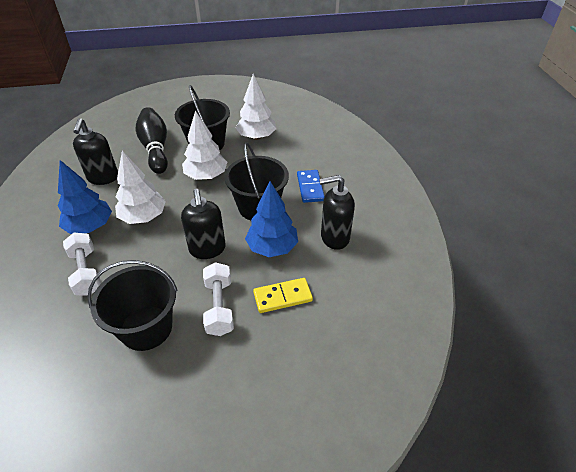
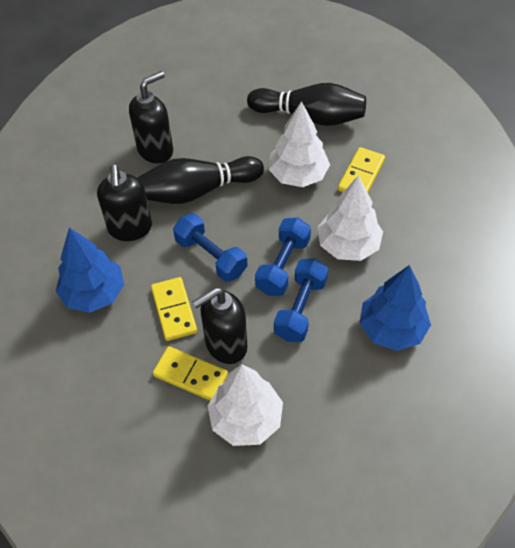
black bowling pin: [136,107,168,174] = 1 -> [137,156,264,204] [247,83,366,126] = 2
black bucket: [87,260,178,351] [175,85,230,151] [224,142,289,220] = 3 -> none = 0
blue domino: [297,170,325,203] = 1 -> none = 0
blue dumbbell: none = 0 -> [173,213,248,282] [255,218,311,296] [274,259,328,342] = 3
white dumbbell: [63,233,101,295] [203,262,234,336] = 2 -> none = 0
yellow domino: [253,278,313,313] = 1 -> [151,277,197,341] [153,346,228,401] [338,147,385,192] = 3

